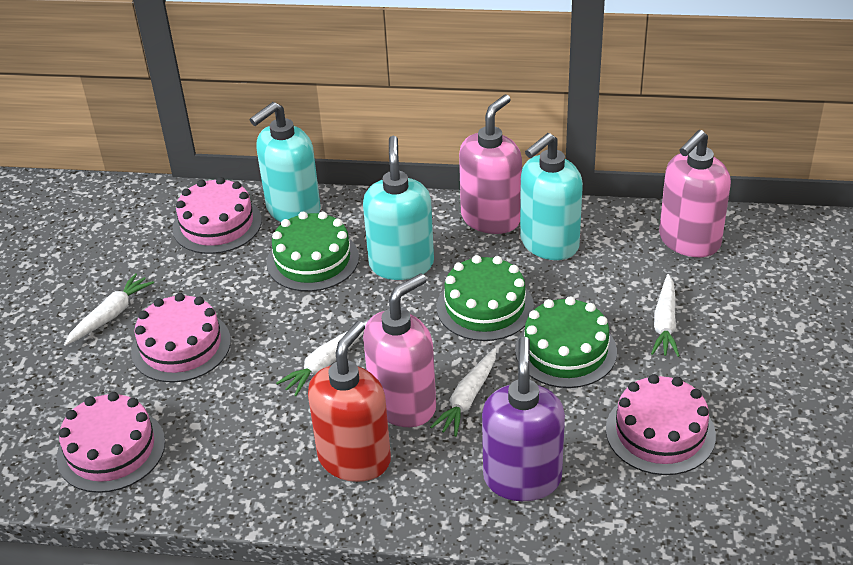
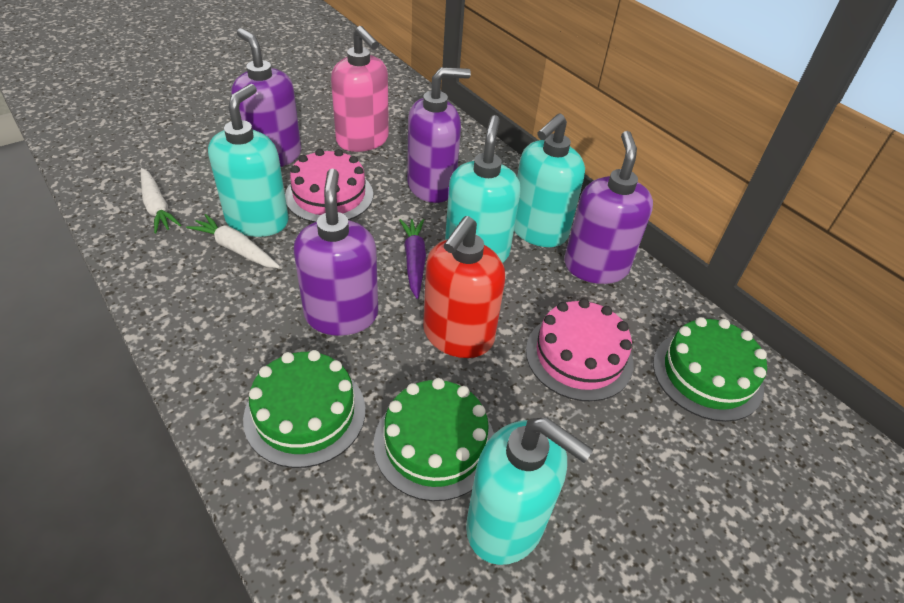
pink cake: [56,392,165,493] [131,293,231,383] [172,177,262,254] [606,374,716,475] = 4 -> [285,149,373,222] [526,299,633,401] = 2
pink soap dispenser: [363,273,436,427] [459,95,522,234] [659,130,731,257] = 3 -> [331,26,389,152] = 1
purple carrot: none = 0 -> [399,219,426,299] = 1
purple soap dispenser: [482,337,565,501] = 1 -> [232,28,301,167] [294,168,378,336] [407,67,471,203] [564,131,653,284] = 4
turquoise soap dispenser: [249,102,321,222] [363,136,434,280] [520,133,583,260] = 3 -> [208,84,289,237] [445,115,521,263] [466,417,593,565] [514,113,585,247] = 4
white carrot: [64,273,154,346] [276,321,368,396] [430,348,496,437] [651,274,680,357] = 4 -> [141,168,181,233] [186,214,280,268] = 2

